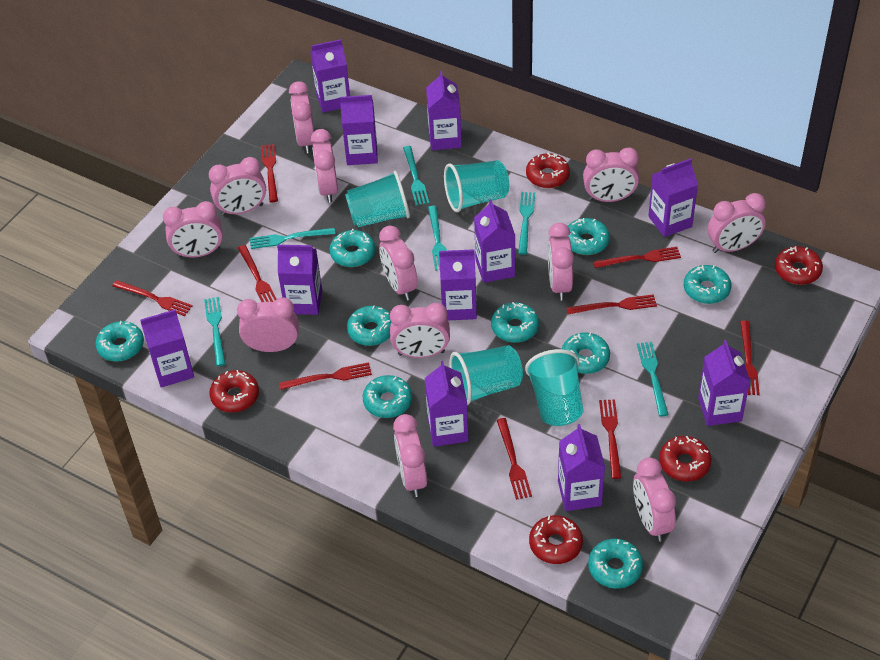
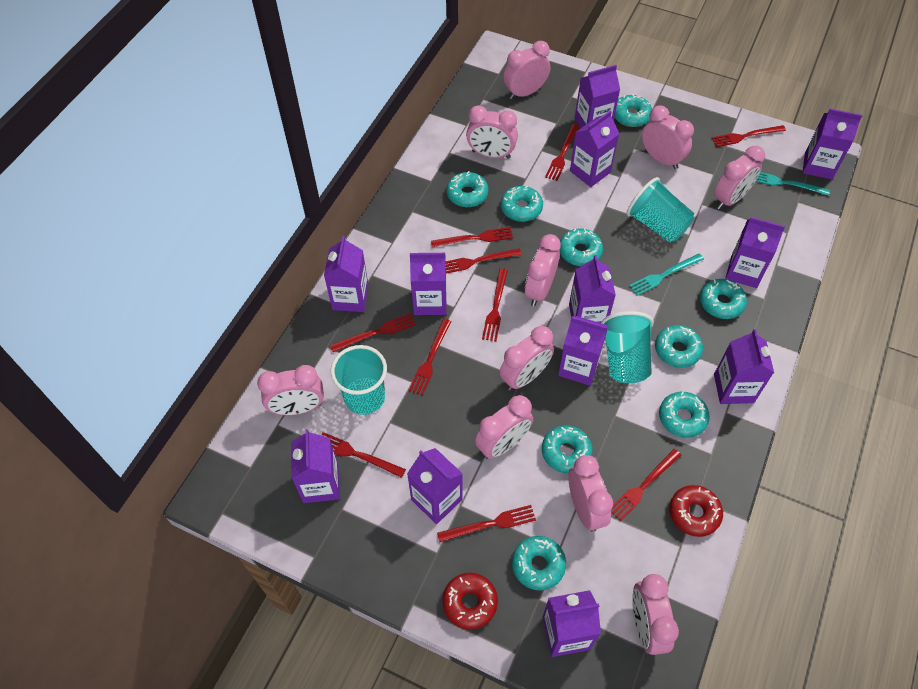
pink clock: [163,201,223,258] [209,157,266,216] [237,297,299,352] [289,81,314,153] [311,129,338,203] [379,226,418,301] [390,303,450,358] [393,414,427,497] [548,223,574,300] [583,147,639,202] [633,458,676,542] [708,193,766,253] = 12 -> [257,365,324,415] [466,105,518,159] [475,395,533,459] [500,326,554,391] [503,41,550,99] [525,234,561,306] [569,455,613,532] [632,574,679,655] [642,105,694,169] [714,146,765,209] = 10
purple carton: [140,309,194,388] [277,245,322,315] [310,39,350,113] [340,95,378,165] [425,361,469,447] [426,71,462,150] [439,249,477,320] [474,199,515,283] [558,424,605,511] [648,158,698,237] [698,340,750,426] = 11 -> [291,429,340,503] [324,236,369,312] [407,448,463,524] [410,253,446,315] [542,590,601,657] [558,315,609,386] [569,255,616,323] [570,110,619,187] [575,65,620,128] [714,329,774,404] [725,217,785,288] [803,109,862,179] = 12
red donut: [209,370,259,413] [526,153,570,188] [529,515,583,564] [659,436,712,481] [775,246,823,285] = 5 -> [442,573,498,630] [669,485,723,537] = 2
red fork: [112,280,193,316] [238,245,276,302] [261,144,278,202] [279,362,372,390] [497,418,532,500] [566,294,657,314] [593,247,681,268] [599,399,622,479] [740,320,760,395] = 9 -> [322,432,406,478] [330,313,416,352] [409,318,452,395] [431,227,513,247] [437,505,536,542] [446,248,522,274] [482,268,508,341] [545,124,579,181] [612,449,681,521] [711,125,786,147] = 10
turquoise cup: [345,170,410,227] [444,160,509,212] [449,345,523,405] [525,349,583,426] = 4 -> [331,345,387,415] [601,311,654,383] [627,177,694,242] = 3
turquoise fork: [204,297,225,366] [250,228,335,249] [403,146,429,206] [428,206,447,271] [518,192,535,255] [637,342,669,416] = 6 -> [629,253,704,296] [756,172,830,196] = 2

